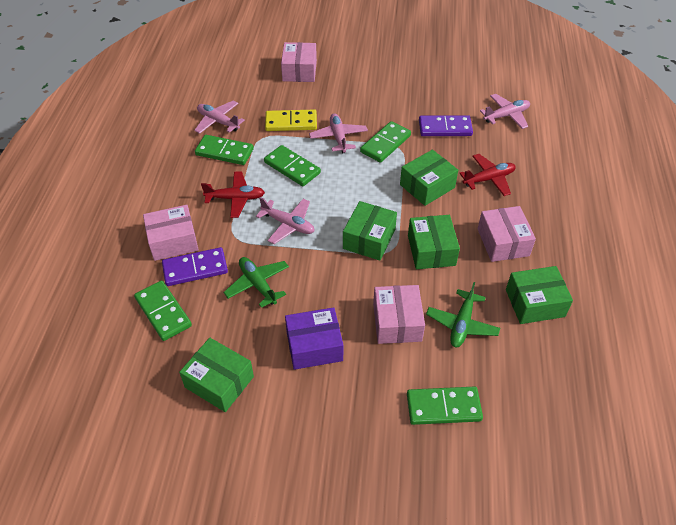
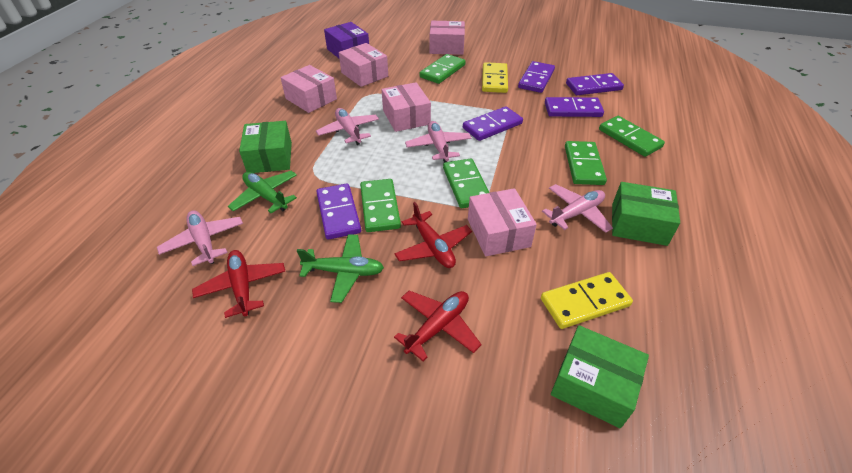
green box: [179,338,254,412] [343,201,397,261] [400,150,458,206] [408,215,460,269] [506,266,573,324] = 5 -> [239,121,292,173] [551,325,649,428] [612,182,680,246] = 3
pink box: [143,205,199,261] [281,42,317,82] [373,285,425,344] [478,206,536,262] = 4 -> [281,65,337,113] [339,43,388,87] [382,82,431,132] [430,21,465,55] [468,188,537,256] = 5
purple domino: [162,247,228,286] [419,115,473,136] = 2 -> [316,184,361,239] [463,106,523,141] [518,61,555,93] [545,97,604,117] [566,73,624,95] = 5
red plane: [201,171,265,218] [459,154,515,196] = 2 -> [192,250,286,318] [394,202,472,268] [394,291,482,361] = 3
yellow domino: [265,109,317,131] = 1 -> [482,62,508,93] [541,272,633,329] = 2

